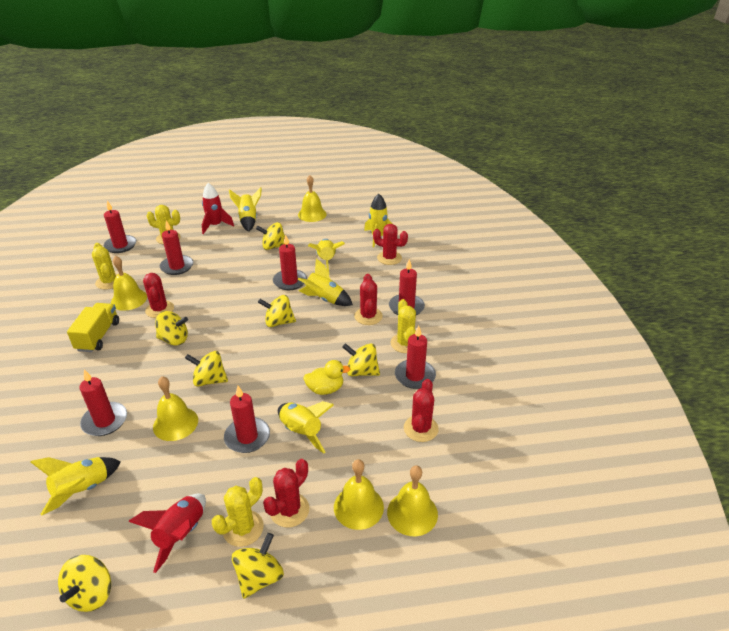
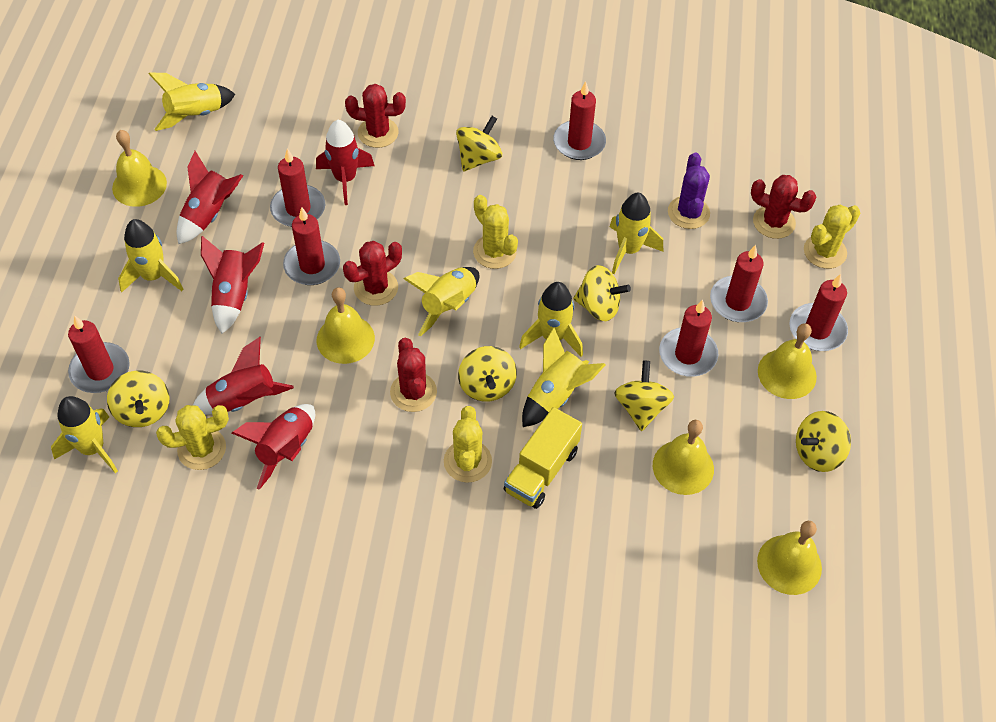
purple cactus: none = 0 -> [668,152,710,229] = 1
red cactus: [143,273,174,318] [263,459,309,527] [354,274,383,325] [373,224,408,265] [404,379,439,442] = 5 -> [343,241,402,306] [345,84,406,148] [390,338,437,412] [751,175,816,239] = 4
red rocket: [128,494,206,573] [202,183,234,234] = 2 -> [176,151,243,244] [193,337,294,415] [201,236,264,334] [232,404,315,490] [316,120,374,205] = 5
yellow duck: [303,360,350,395] = 1 -> none = 0
yellow rocket: [30,457,121,515] [229,187,262,232] [278,401,334,454] [298,258,353,306] [308,239,345,274] [364,194,393,247] = 6 -> [51,396,118,473] [118,219,183,292] [148,73,235,131] [404,267,479,337] [519,282,583,357] [522,327,606,427] [610,193,663,274] = 7
yellow spinning top: [58,555,111,612] [155,311,188,346] [185,351,228,387] [232,533,284,599] [256,222,285,250] [258,295,296,327] [343,343,380,376] = 7 -> [107,371,169,427] [456,116,502,172] [458,346,517,402] [573,265,631,321] [614,361,674,431] [796,411,851,472] = 6

